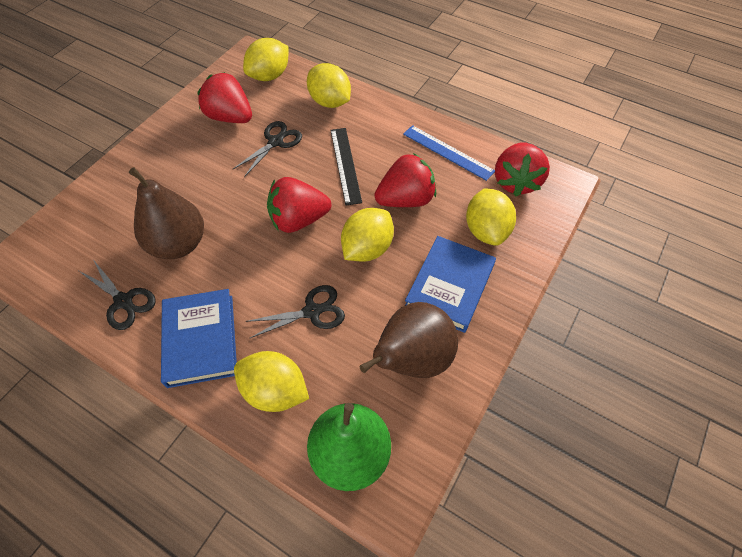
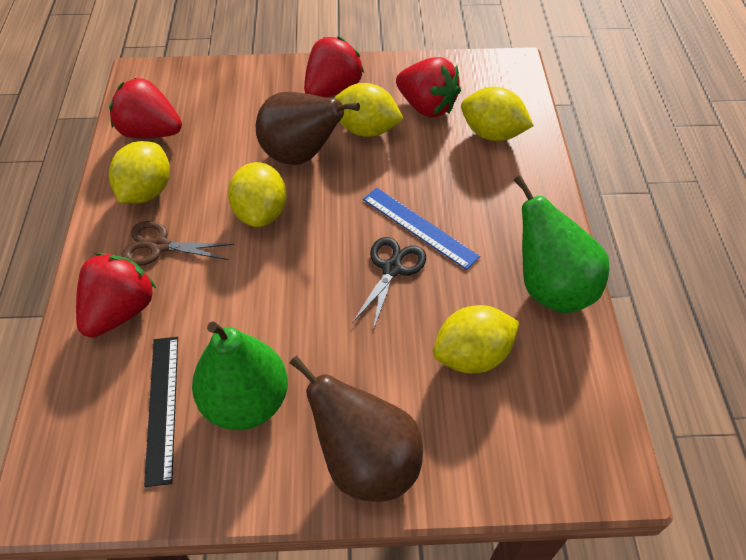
black scissors: [79,261,156,330] [233,121,302,177] [245,285,345,338] = 3 -> [352,237,426,331] = 1
blue book: [161,289,237,388] [405,236,496,333] = 2 -> none = 0
brown scissors: none = 0 -> [121,221,234,266] = 1
green pear: [307,403,391,491] = 1 -> [192,322,288,430] [513,175,610,313] = 2

